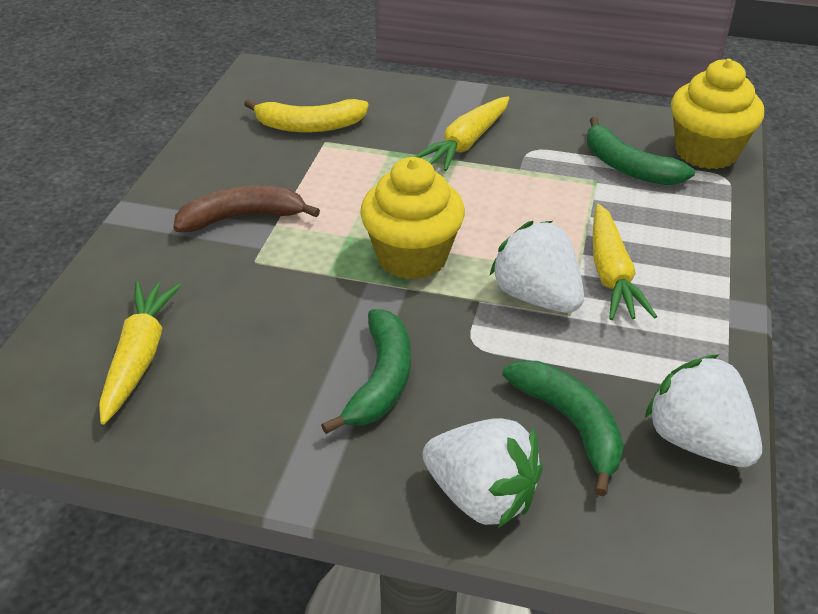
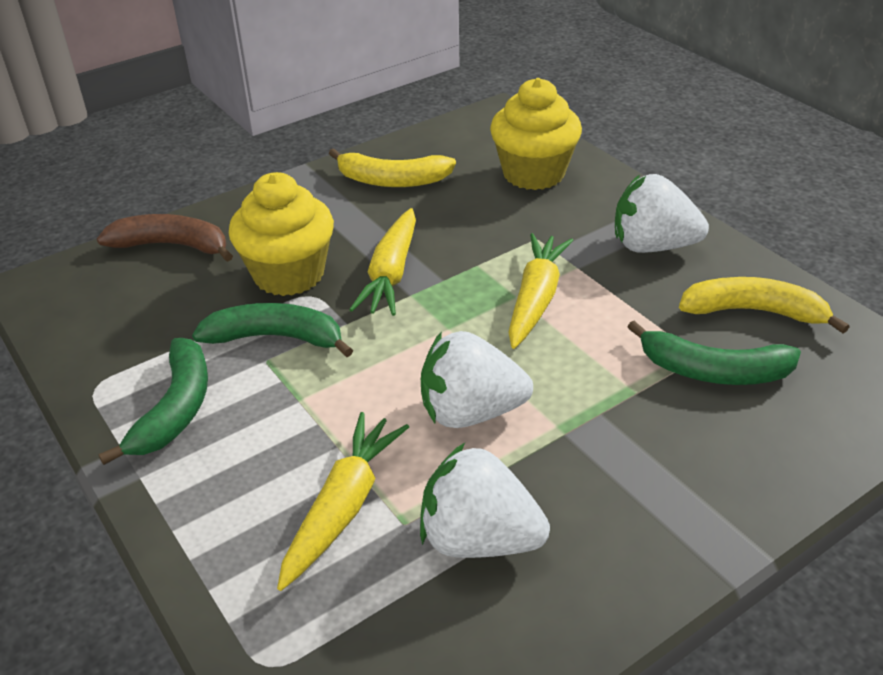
yellow banana: [244,99,369,132] = 1 -> [329,148,456,187] [679,277,849,334] = 2

